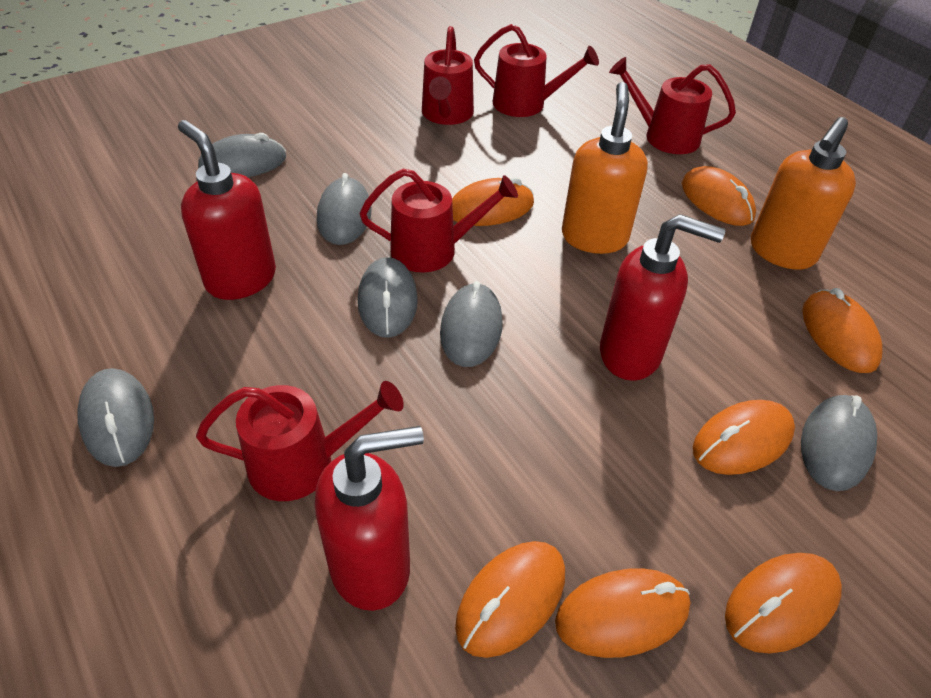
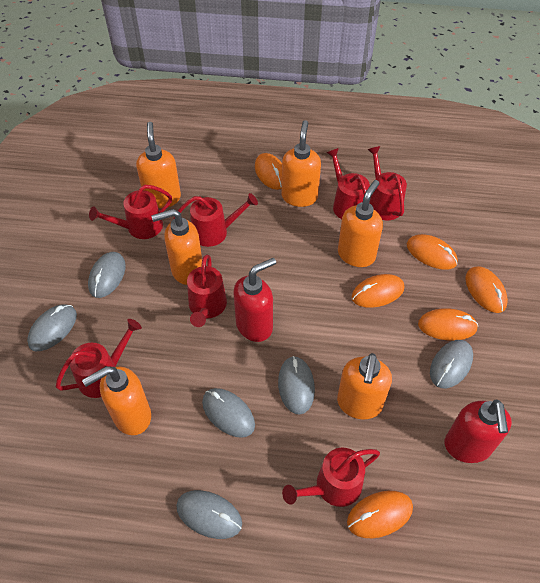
orange mouse: [452,177,534,226] [455,541,565,658] [555,568,690,658] [682,166,756,226] [693,400,795,475] [725,553,842,654] [802,288,883,373] = 7 -> [255,153,282,190] [347,491,413,538] [352,274,404,308] [407,234,458,270] [418,308,478,341] [465,266,508,313] = 6
orange soap dispenser: [562,82,648,254] [751,117,856,270] = 2 -> [82,366,151,435] [136,122,181,208] [151,209,202,285] [282,120,321,207] [337,353,392,419] [338,180,383,267] = 6
red soap dispenser: [178,120,276,300] [315,426,424,611] [600,214,725,381] = 3 -> [233,258,276,342] [445,399,512,463] = 2
red watering can: [196,381,404,501] [360,169,518,272] [422,26,474,125] [474,24,599,117] [609,57,736,154] = 5 -> [56,319,142,398] [89,185,172,239] [173,193,258,247] [187,255,227,327] [282,448,380,507] [326,148,370,219] [367,146,407,220] = 7

